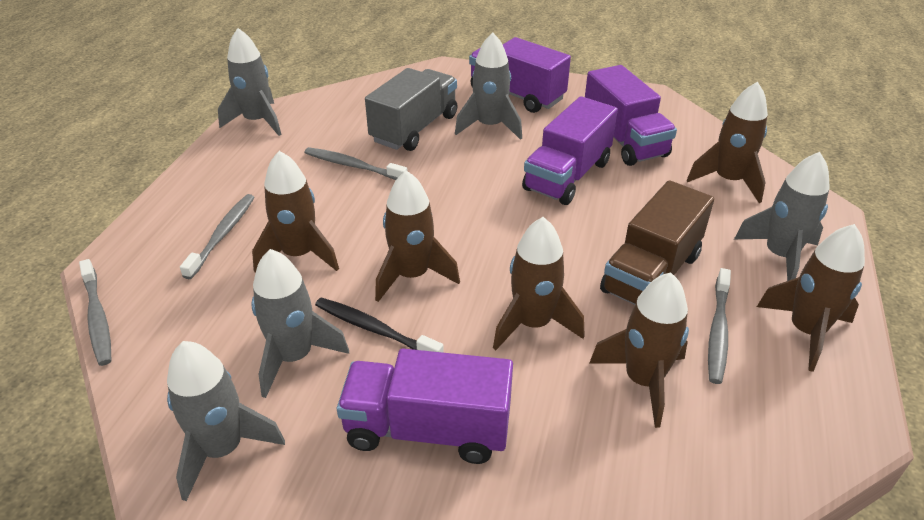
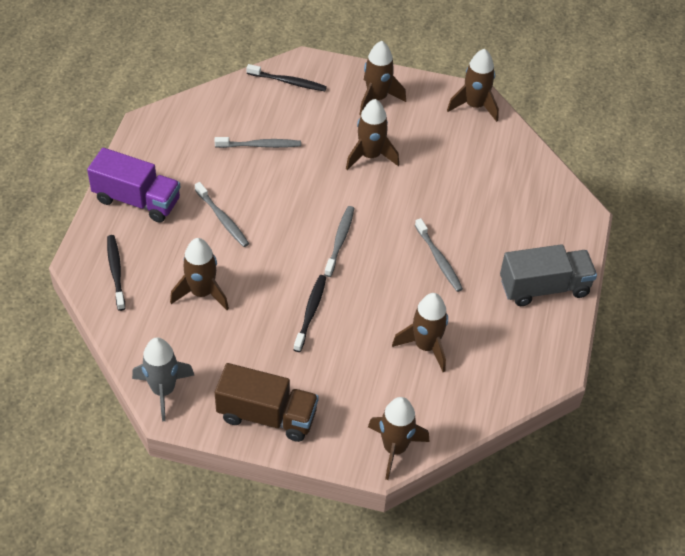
black toothbrush: [315,297,444,352] = 1 -> [107,235,125,311] [246,64,327,91] [293,275,326,352] = 3
grey rocket: [167,341,285,501] [218,28,282,136] [252,249,349,398] [455,32,522,140] [734,152,830,281] = 5 -> [132,337,194,421] = 1
purple truck: [337,349,513,464] [469,37,571,113] [522,96,618,205] [585,65,677,166] = 4 -> [87,148,180,223] = 1

